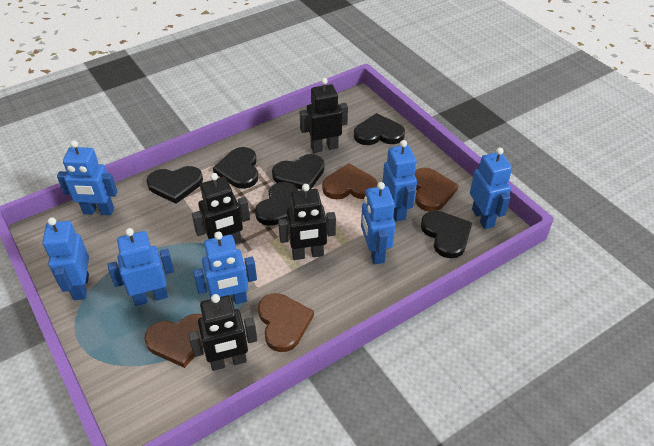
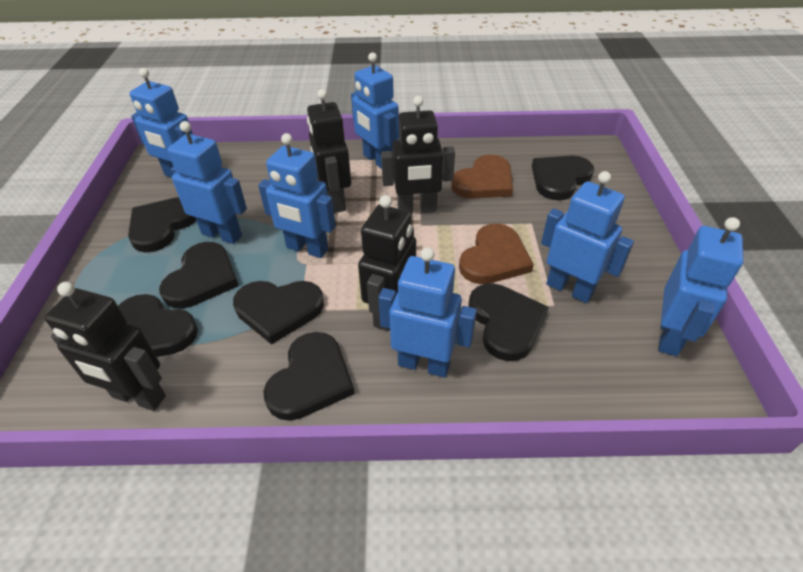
black heart: [146,166,203,204] [213,147,258,189] [255,182,298,226] [272,154,324,190] [354,113,405,145] [421,211,472,258] = 6 -> [118,294,198,357] [128,197,196,253] [159,242,239,309] [233,281,324,345] [263,332,354,421] [468,283,549,361] [532,156,594,200] = 7
brown heart: [144,314,203,368] [258,293,314,352] [322,163,378,199] [414,168,459,212] = 4 -> [451,154,513,199] [459,223,534,284] = 2

